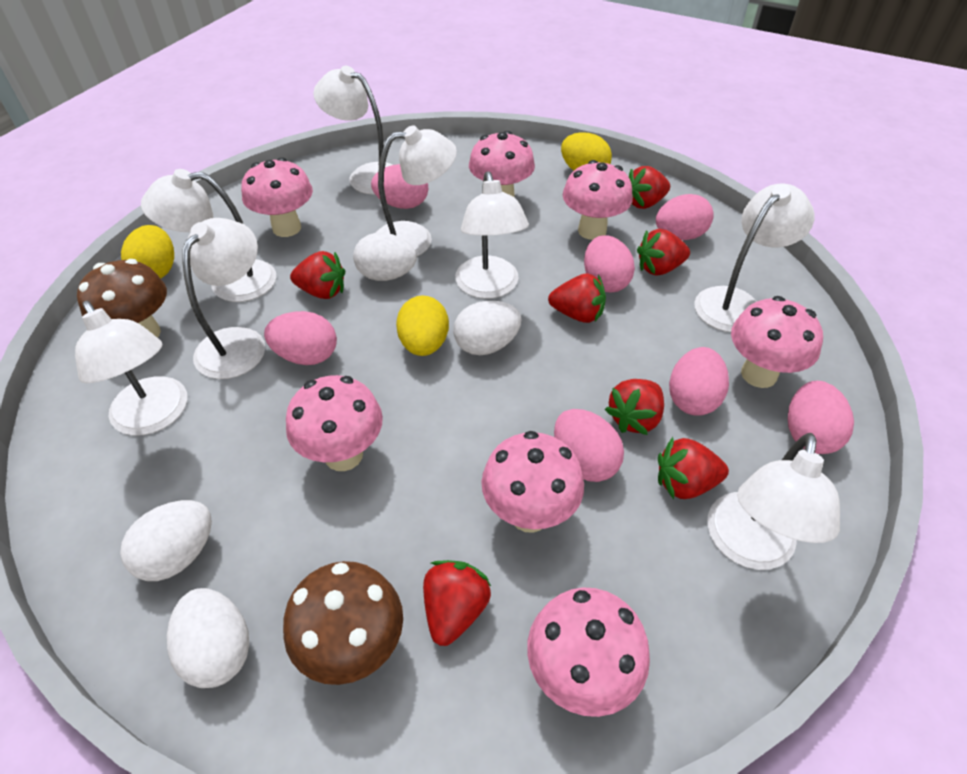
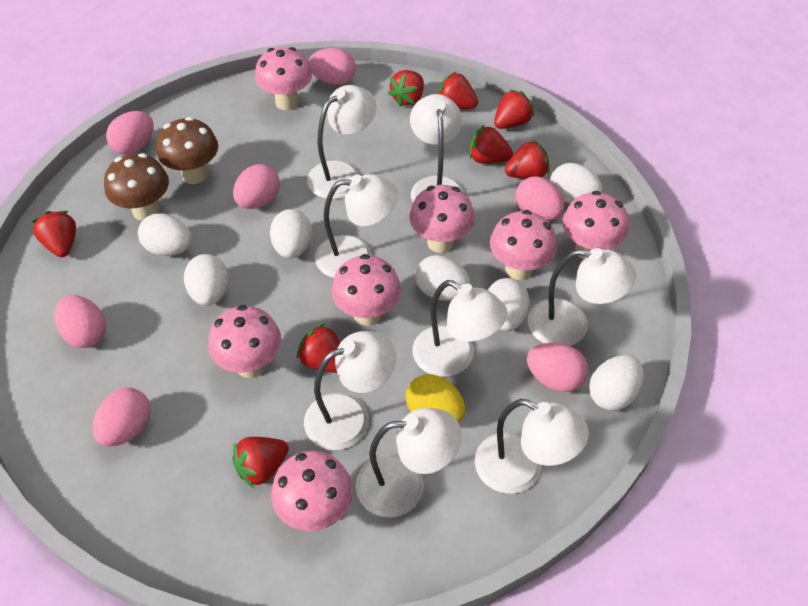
red strawberry: [290,251,345,299] [423,560,491,646] [548,273,606,323] [605,379,664,435] [629,166,670,209] [637,229,690,275] [658,437,729,499] = 7 -> [32,211,76,257] [232,437,289,488] [297,324,340,373] [388,70,424,107] [438,72,478,109] [470,125,513,164] [494,89,534,129] [505,140,549,179] = 8
white egg: [120,500,212,581] [167,588,249,688] [353,233,417,281] [453,301,522,355] = 4 -> [138,213,192,256] [184,254,229,306] [270,209,312,258] [415,255,471,300] [488,278,530,331] [550,163,603,204] [589,355,644,411] = 7
yellow egg: [121,225,174,279] [396,295,449,356] [561,132,612,171] = 3 -> [405,374,465,422] = 1

